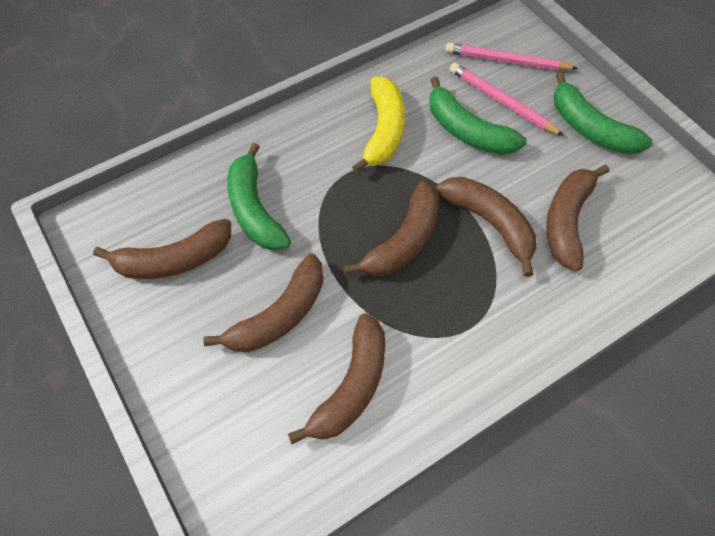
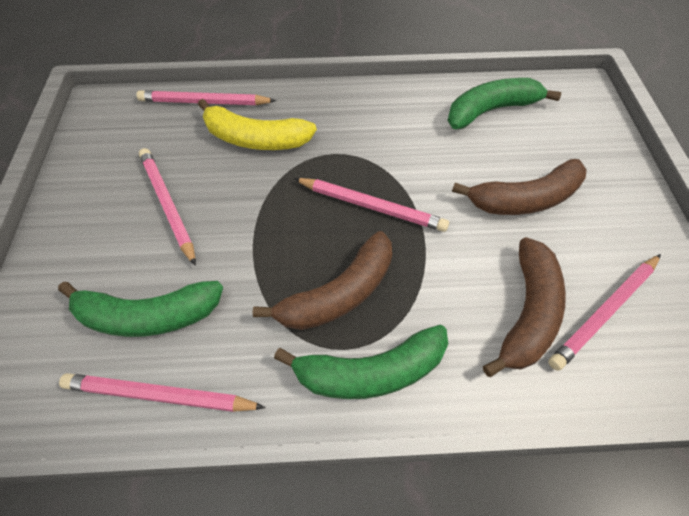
brown banana: [93,219,231,279] [203,253,324,352] [288,313,385,444] [344,181,439,276] [436,177,536,277] [546,165,609,271] = 6 -> [253,231,392,330] [452,159,587,215] [483,237,566,377] = 3
pink pencil: [445,43,578,70] [450,63,564,136] = 2 -> [59,373,266,412] [137,90,276,105] [139,148,196,266] [294,178,449,232] [548,254,661,371] = 5

